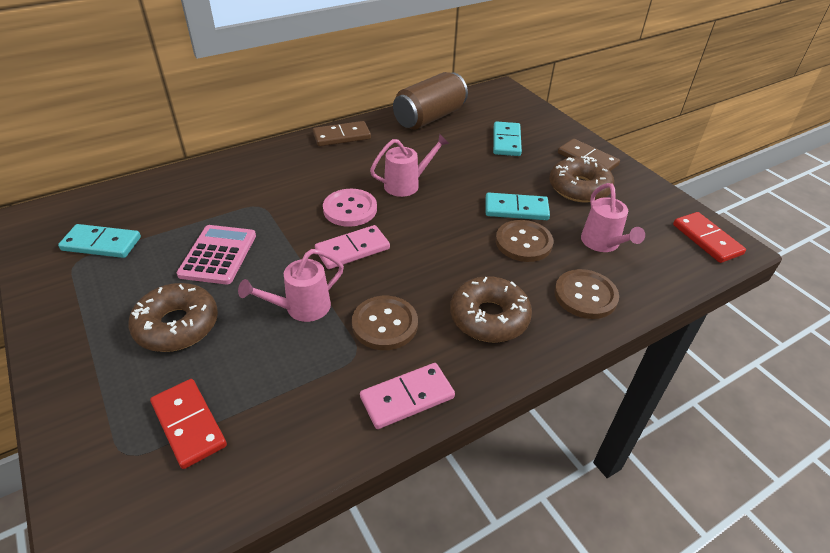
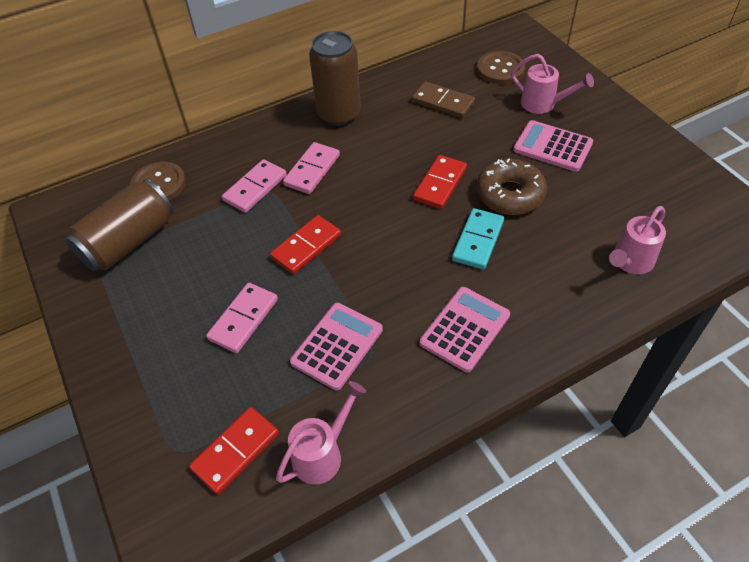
brown button: [352,296,418,350] [495,220,553,262] [554,269,619,319] = 3 -> [130,162,186,201] [477,51,525,84] = 2
brown can: [393,72,468,130] = 1 -> [65,179,173,272] [309,31,361,126] = 2
brown domino: [313,121,371,146] [558,139,620,171] = 2 -> [412,81,475,118] = 1
brown donut: [129,283,218,352] [450,276,532,343] [549,156,614,203] = 3 -> [476,158,547,215] = 1
pink button: [323,189,377,227] = 1 -> none = 0
pink calculator: [177,225,256,284] = 1 -> [290,303,383,390] [420,287,510,372] [513,120,593,172] = 3
pink domino: [315,225,390,269] [360,363,455,429] = 2 -> [206,283,278,353] [222,159,287,213] [283,142,340,194] = 3
red domino: [150,379,227,469] [673,212,746,263] = 2 -> [189,407,279,495] [270,215,341,274] [413,155,467,209] = 3
turquoise domino: [58,224,141,258] [486,192,550,220] [493,121,522,156] = 3 -> [452,208,504,269] = 1

